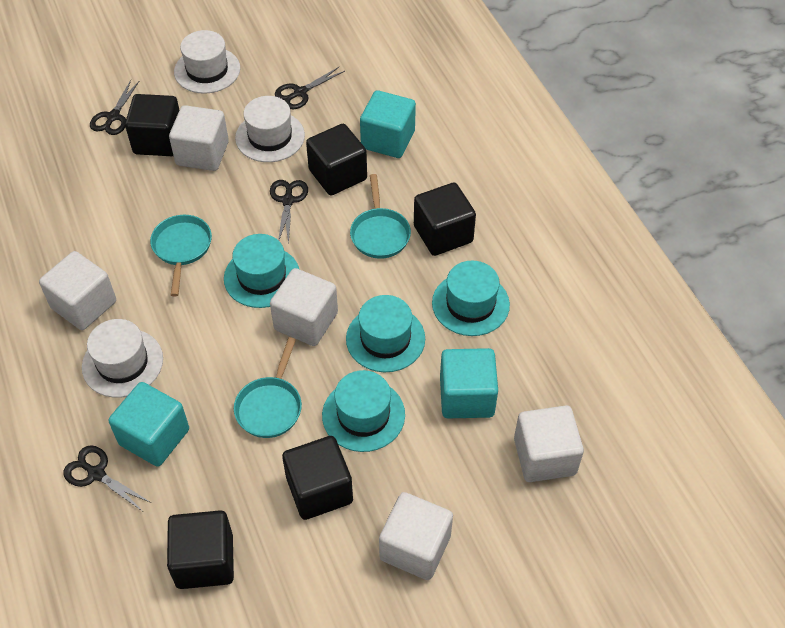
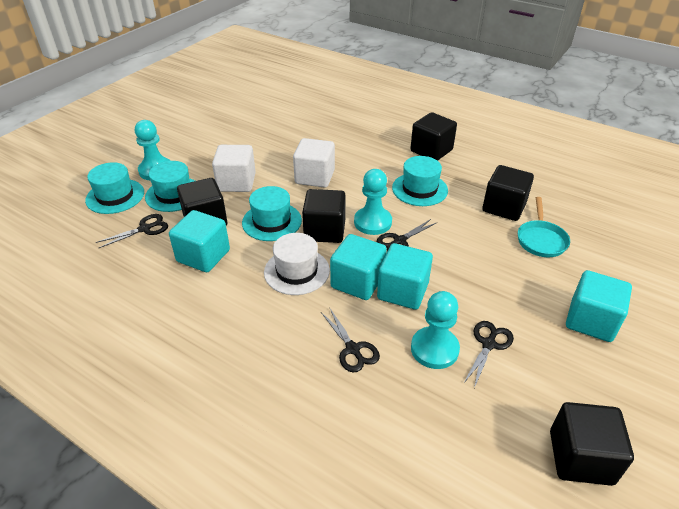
turquoise cube: [109,382,189,467] [360,90,416,158] [440,348,498,418] = 3 -> [169,210,230,272] [330,234,387,300] [377,243,433,310] [566,270,632,342] = 4
turquoise pan: [150,215,212,296] [234,337,302,438] [350,174,411,259] = 3 -> [518,197,570,257] = 1
turquoise pawn: none = 0 -> [135,120,171,180] [354,169,392,235] [411,291,460,369] = 3
white cube: [39,251,116,330] [169,105,229,171] [270,268,338,346] [379,492,453,580] [514,406,584,482] = 5 -> [212,145,256,192] [293,138,335,188] = 2
white hat: [82,319,163,398] [174,30,240,94] [235,96,305,162] = 3 -> [264,233,330,295] = 1

